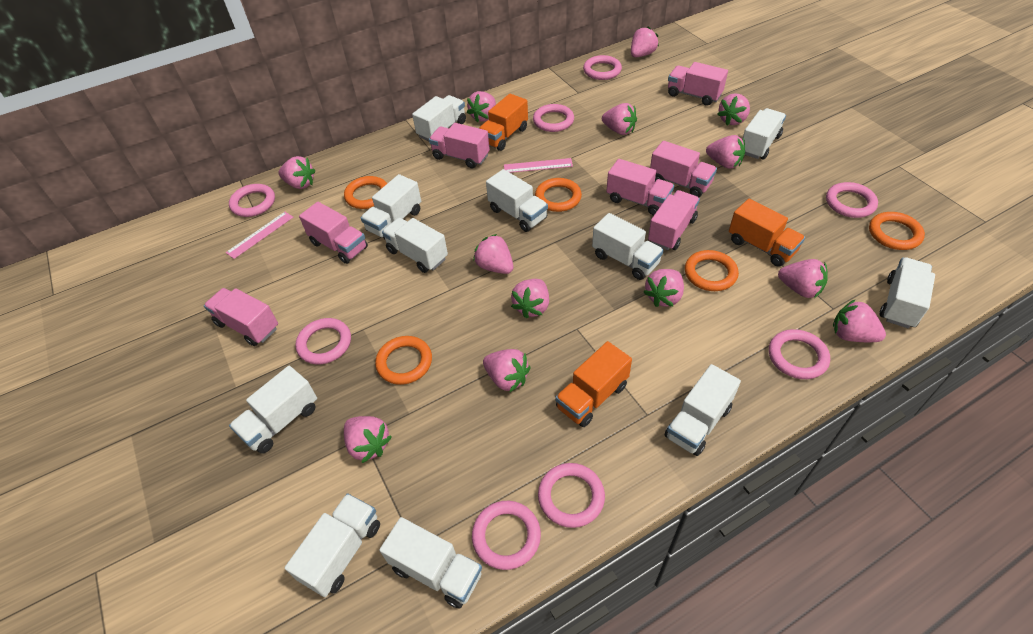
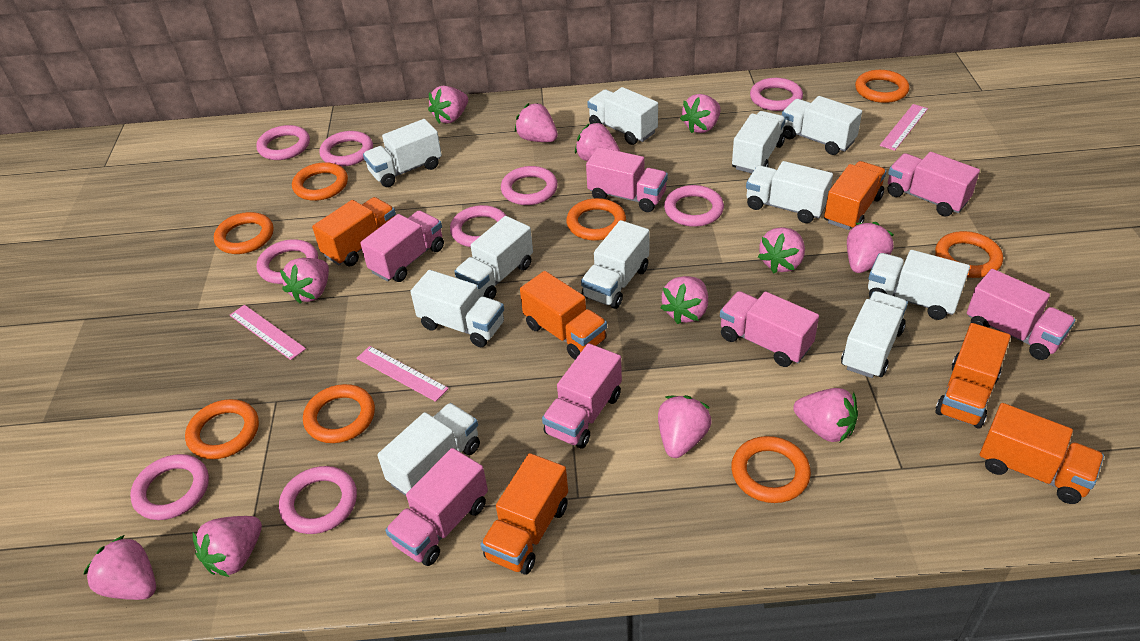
orange ring: [344,176,387,209] [375,336,432,385] [535,178,582,212] [685,250,739,291] [869,212,925,250] = 5 -> [185,399,259,459] [214,212,273,254] [292,162,348,201] [303,384,375,443] [566,198,626,241] [731,436,811,503] [855,70,909,103] [935,231,1003,278] = 8
orange truck: [479,94,528,151] [555,341,632,427] [729,199,805,267] = 3 -> [312,197,396,266] [481,453,568,574] [520,271,607,360] [824,161,886,230] [936,323,1011,429] [980,403,1104,504] = 6
pink ring: [229,184,275,217] [295,318,351,364] [472,501,541,570] [533,104,574,132] [538,463,605,528] [583,55,622,80] [769,329,830,379] [826,182,878,218] = 8 -> [130,454,209,520] [256,125,310,160] [257,239,318,284] [279,466,357,534] [319,131,373,167] [450,205,506,247] [501,166,558,205] [664,185,724,227] [750,78,803,111] = 9
pink ruler: [226,212,293,259] [504,158,573,173] = 2 -> [230,305,306,360] [357,346,449,402] [880,104,928,151] = 3
pink strawberry: [279,156,315,189] [344,416,392,463] [467,91,496,123] [473,234,513,274] [483,349,530,392] [511,279,549,318] [602,103,637,135] [631,26,659,57] [644,269,684,307] [706,135,745,169] [717,93,750,125] [778,259,828,298] [833,300,886,342] = 13 -> [83,535,156,600] [193,516,262,577] [280,258,329,304] [428,86,468,124] [515,103,558,142] [575,123,620,161] [658,395,712,458] [661,276,708,324] [680,94,721,133] [758,227,805,273] [794,388,858,442] [847,222,894,273] = 12

